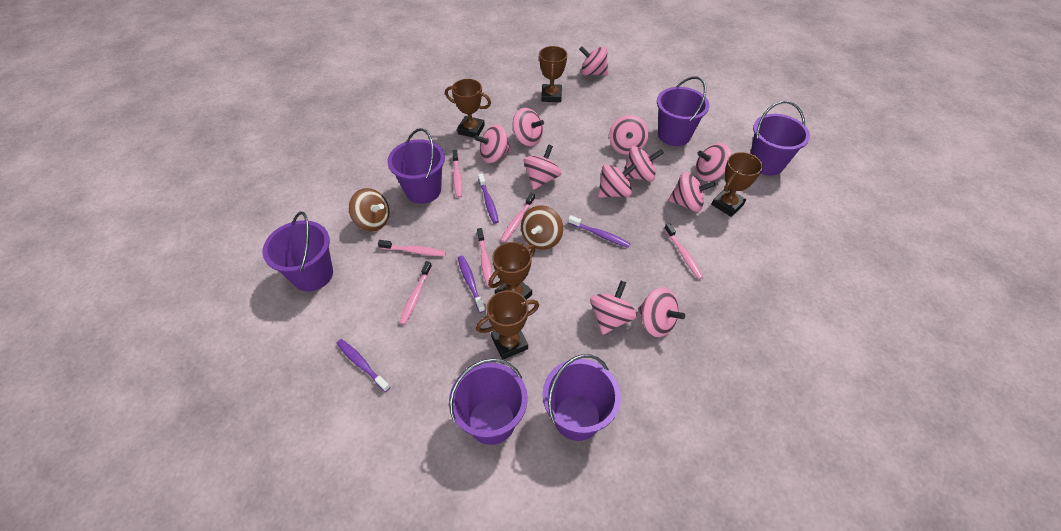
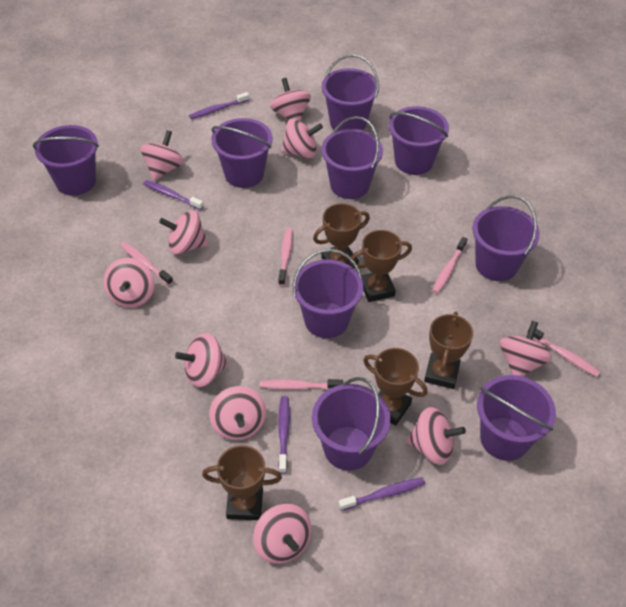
brown spinning top: [349,188,389,231] [521,205,563,250] = 2 -> none = 0
pink spinning top: [474,124,511,163] [513,108,544,146] [523,144,562,190] [579,46,609,76] [590,281,637,335] [598,163,637,198] [609,115,648,155] [623,146,663,182] [638,287,685,337] [668,172,716,212] [696,143,732,181] = 11 -> [104,258,155,308] [140,130,184,181] [159,210,209,255] [175,333,229,387] [209,386,266,440] [253,504,311,564] [270,78,311,121] [281,119,323,158] [406,407,466,465] [499,321,552,377] = 10
pink toothbrush: [378,240,446,256] [399,261,432,325] [452,150,462,198] [477,228,492,287] [501,193,535,242] [664,223,703,279] = 6 -> [120,242,173,285] [260,379,343,389] [278,228,293,286] [432,237,468,294] [527,328,601,377] = 5
purple bucket: [262,211,333,292] [387,128,445,204] [449,358,528,445] [543,354,621,441] [657,76,709,146] [750,101,810,175] = 6 -> [33,125,99,196] [211,118,273,188] [293,249,363,338] [312,377,391,471] [321,116,383,199] [322,54,379,131] [389,106,449,175] [472,196,540,281] [477,375,556,461] = 9

